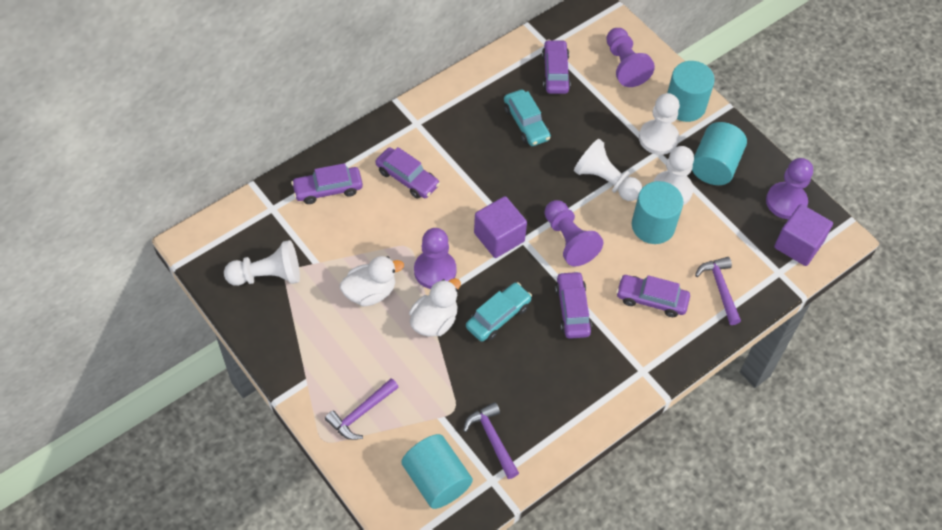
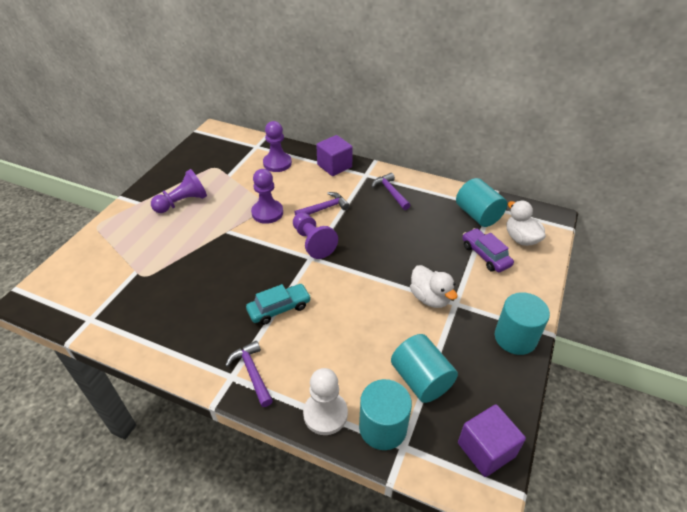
purple car: [291,163,363,204] [376,147,440,199] [542,40,571,94] [555,271,592,339] [616,275,690,317] = 5 -> [462,228,514,272] = 1
turquoise car: [466,282,532,342] [504,90,551,146] = 2 -> [246,284,311,325] = 1
white pawn: [224,240,300,286] [574,139,642,201] [639,93,680,155] [653,146,694,205] = 4 -> [303,368,348,435] = 1

